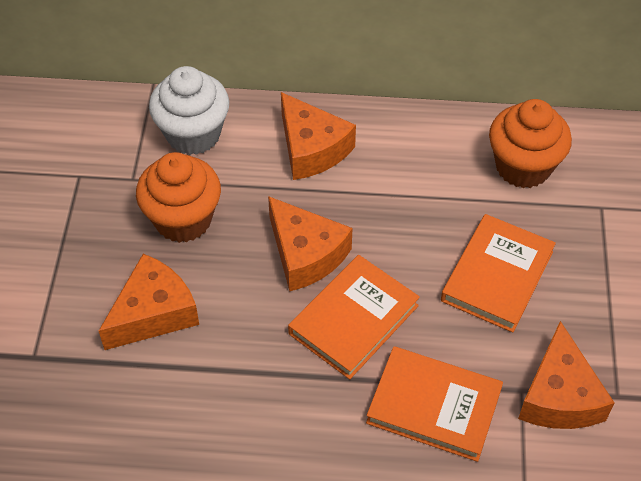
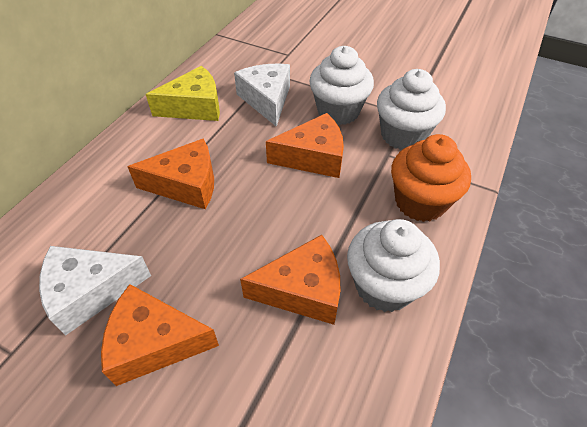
orange book: [288,255,420,379] [366,346,503,462] [441,214,556,333] = 3 -> none = 0
orange cupcake: [136,152,221,243] [489,99,572,188] = 2 -> [391,134,471,222] = 1
white cheese: none = 0 -> [39,246,151,335] [234,63,290,127] = 2
white cupcake: [149,66,229,155] = 1 -> [309,46,374,125] [347,219,440,312] [377,69,446,150] = 3
yellow cheese: none = 0 -> [146,66,220,121] = 1

